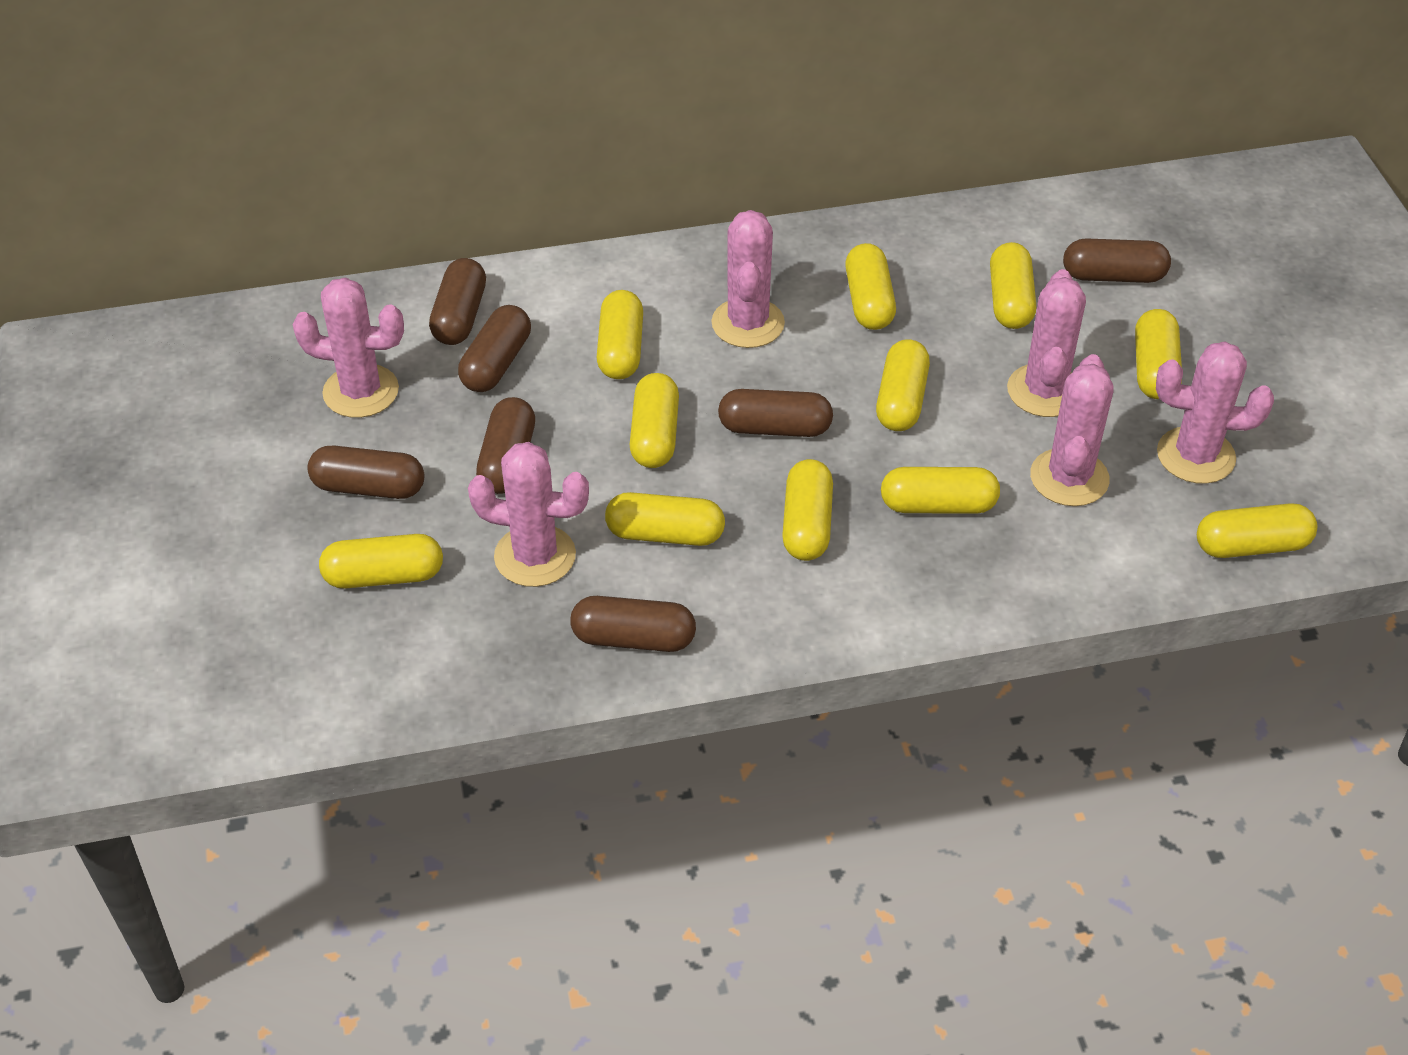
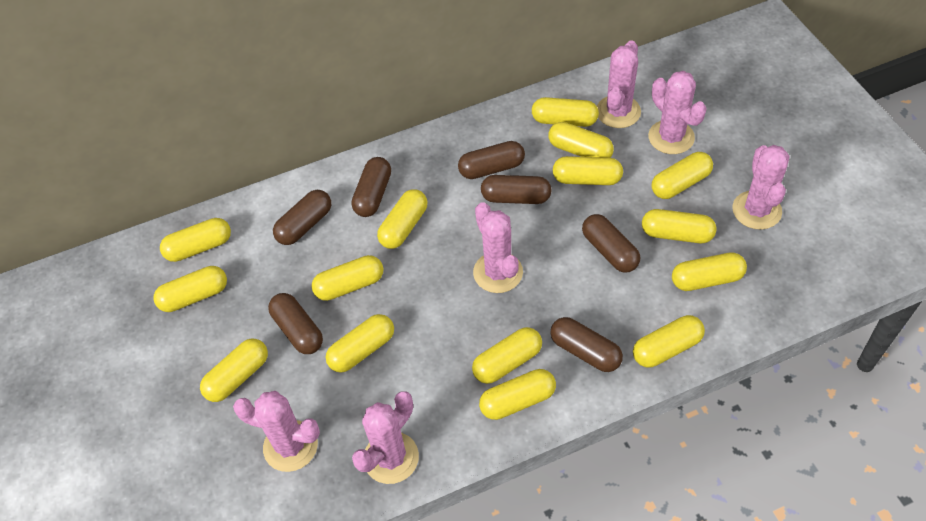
yellow capsule: [319,534,443,589] [597,290,643,379] [605,492,725,546] [630,373,679,468] [782,459,833,561] [845,243,896,330] [876,339,930,431] [881,467,1000,514] [990,242,1036,329] [1135,309,1182,399] [1197,503,1317,558] = 11 -> [153,266,227,312] [160,218,231,262] [200,339,268,402] [312,255,384,301] [326,314,394,373] [377,189,428,249] [472,327,542,384] [479,369,556,420] [532,97,599,127] [548,122,614,158] [553,156,623,185] [633,315,705,368] [642,209,716,243] [652,152,713,199] [672,252,747,291] = 15

